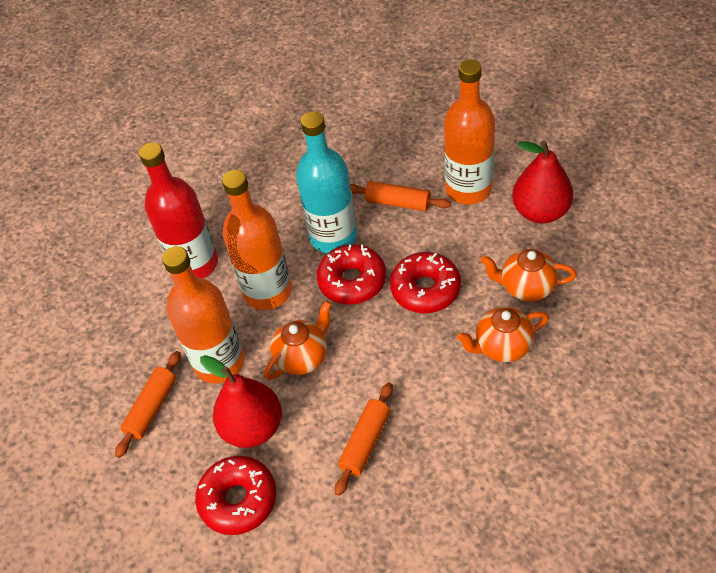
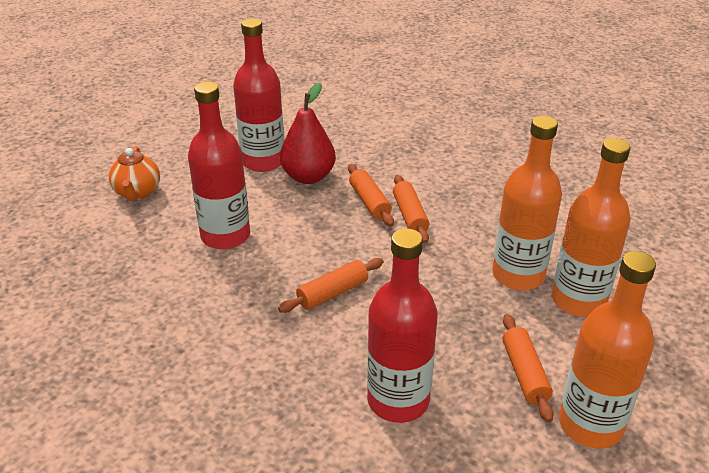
orange rolling pin: [115,351,181,458] [335,382,393,496] [350,181,451,211] = 3 -> [278,258,384,313] [348,164,394,227] [393,175,429,243] [503,314,554,422] = 4
orange teapot: [264,301,332,380] [457,307,549,362] [481,249,577,302] = 3 -> [109,146,160,201] = 1
red bottle: [139,142,218,278] = 1 -> [188,82,250,249] [233,18,284,172] [367,228,438,423] = 3
red donut: [195,456,276,535] [317,244,386,305] [390,252,461,313] = 3 -> none = 0
red pear: [200,355,282,448] [512,141,574,223] = 2 -> [280,83,336,184] = 1
turquoise bottle: [296,112,357,253] = 1 -> none = 0

